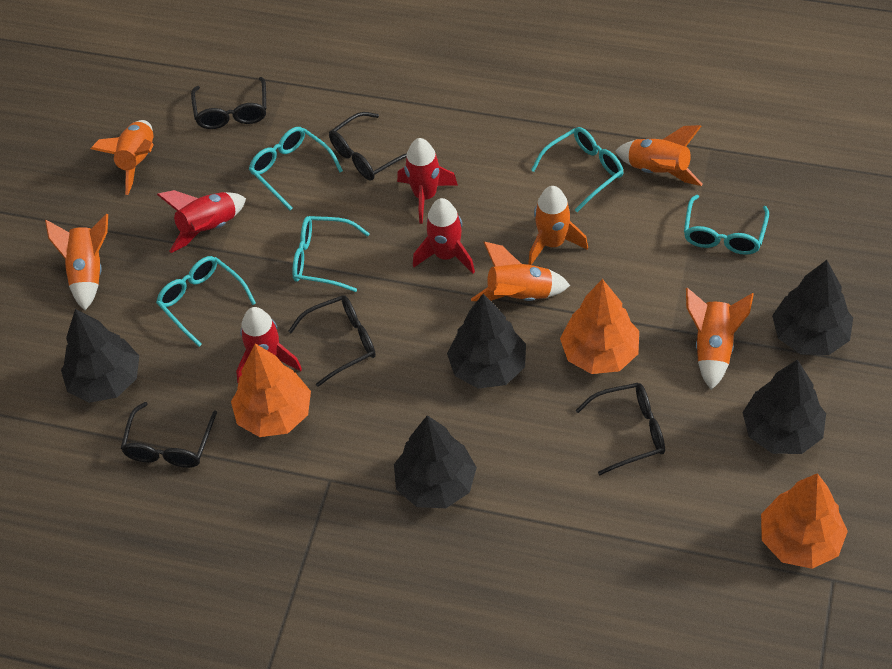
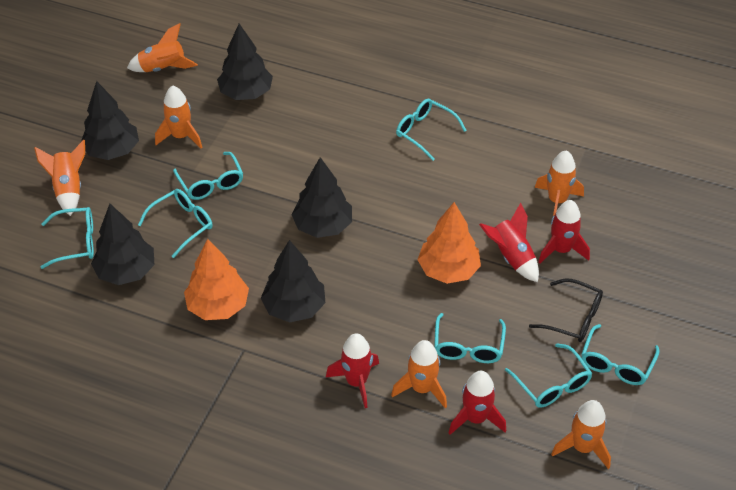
black glasses: [121,402,217,468] [191,77,266,129] [288,295,376,387] [329,112,407,180] [575,383,665,475] = 5 -> [529,279,603,342] = 1
orange tree: [231,344,311,437] [560,279,639,374] [761,473,848,569] = 3 -> [184,239,249,320] [417,202,481,284] = 2
turquoise glasses: [156,256,256,347] [249,127,343,210] [292,216,370,292] [531,127,623,212] [684,195,769,255] = 5 -> [41,207,94,269] [138,189,213,258] [173,152,243,200] [396,99,467,161] [434,313,506,363] [505,344,593,408] [581,324,660,385] = 7

